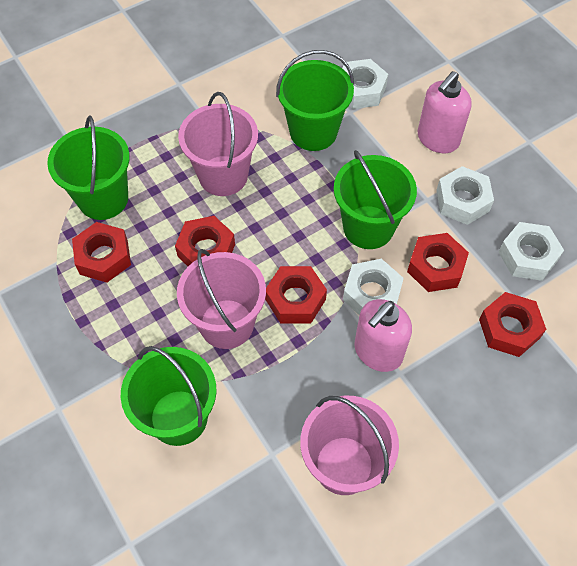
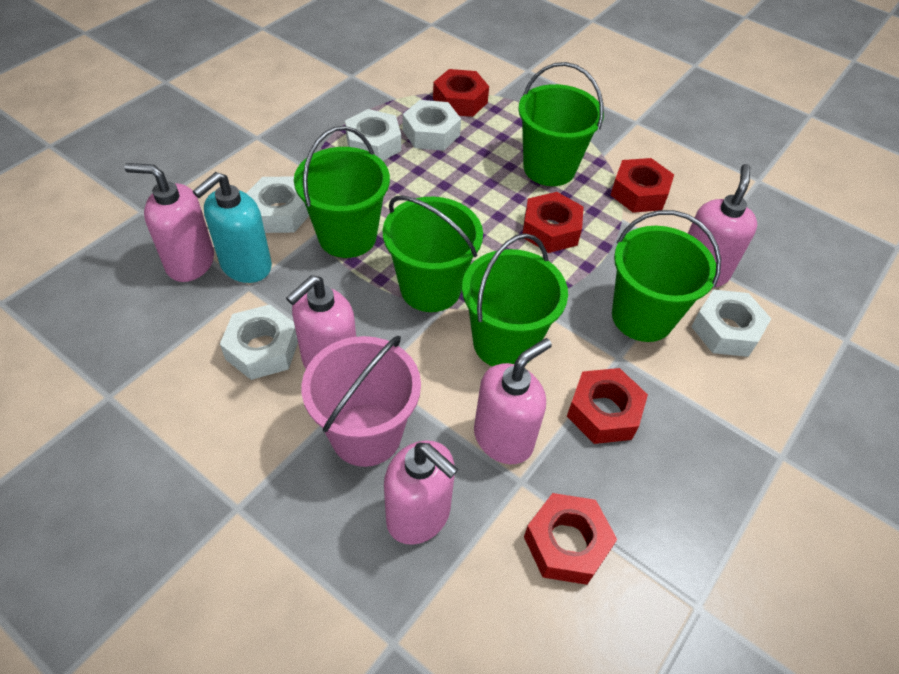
green bucket: [47,115,130,220] [121,346,216,446] [276,50,354,151] [334,150,417,249] = 4 -> [294,126,390,258] [383,196,483,312] [462,233,568,366] [518,62,604,186] [612,210,721,342] = 5
pink bucket: [177,249,266,349] [178,92,258,196] [300,396,399,495] = 3 -> [301,336,421,467] = 1
pink soap dispenser: [355,299,412,372] [418,71,472,153] = 2 -> [125,163,214,282] [286,275,356,368] [384,440,458,545] [474,338,552,464] [688,164,757,288] = 5
turquoise soap dispenser: none = 0 -> [193,172,272,283] = 1
white nut: [342,59,388,109] [343,259,404,315] [436,166,494,225] [499,222,564,281] = 4 -> [220,304,298,380] [246,177,309,233] [345,109,401,161] [403,100,461,151] [691,289,771,357] = 5

